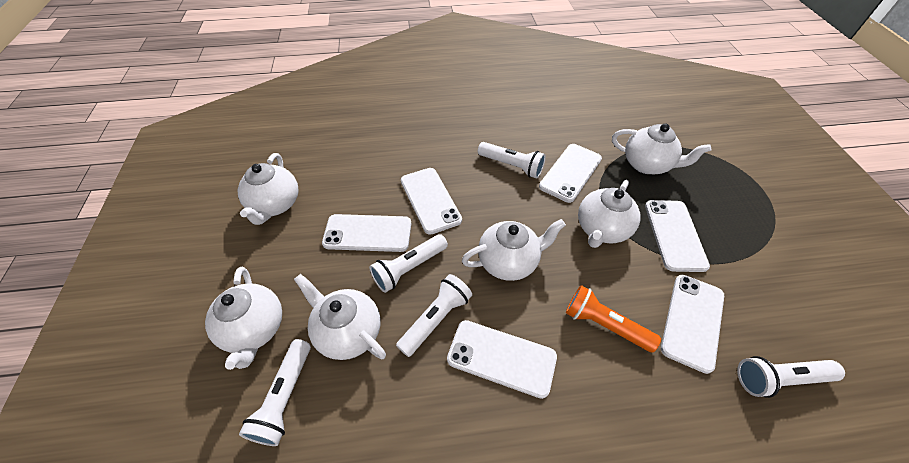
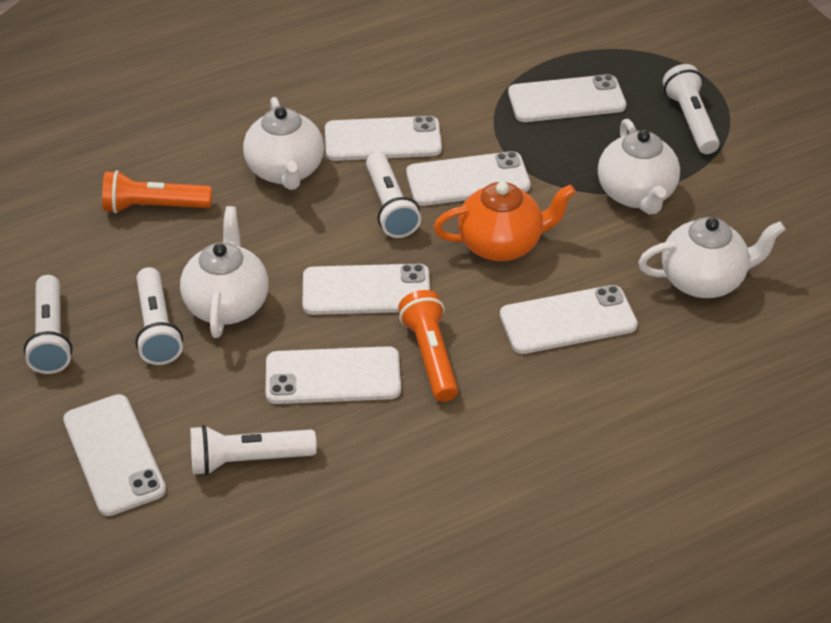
orange flashlight: [566,285,661,352] = 1 -> [102,170,212,213] [398,290,458,402] = 2
orange teapot: none = 0 -> [434,182,576,261] = 1
white phone: [322,214,411,252] [401,168,462,235] [447,320,557,399] [539,144,602,203] [645,200,710,272] [661,275,724,374] = 6 -> [63,394,166,516] [266,346,401,404] [303,264,430,315] [325,116,442,161] [406,151,531,206] [500,285,638,354] [508,74,626,122] = 7
white teapot: [205,267,282,370] [238,153,299,225] [294,274,386,360] [462,219,566,281] [578,180,641,248] [612,123,711,174] = 6 -> [180,206,268,338] [243,97,324,190] [598,119,680,215] [638,217,785,298] = 4

